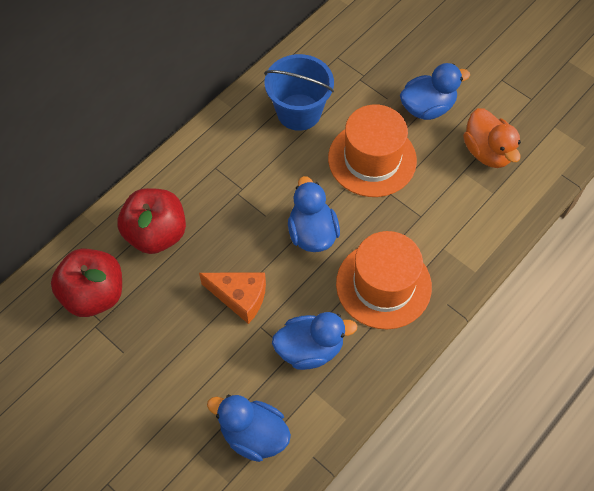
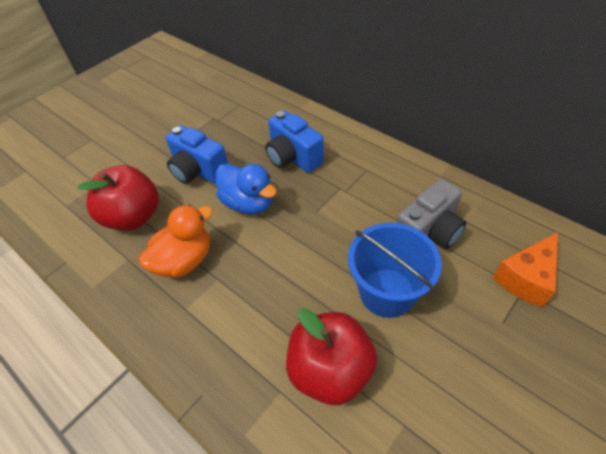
blue camera: none = 0 -> [166,125,228,184] [265,110,324,173] = 2
blue duck: [207,395,291,462] [272,312,357,370] [288,176,340,252] [400,63,470,120] = 4 -> [216,164,277,214] = 1
grey camera: none = 0 -> [396,179,466,249] = 1
orange hat: [328,104,417,197] [336,231,432,329] = 2 -> none = 0

